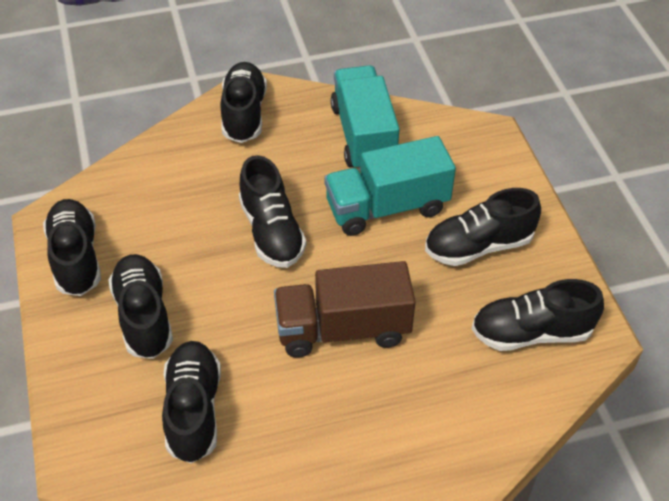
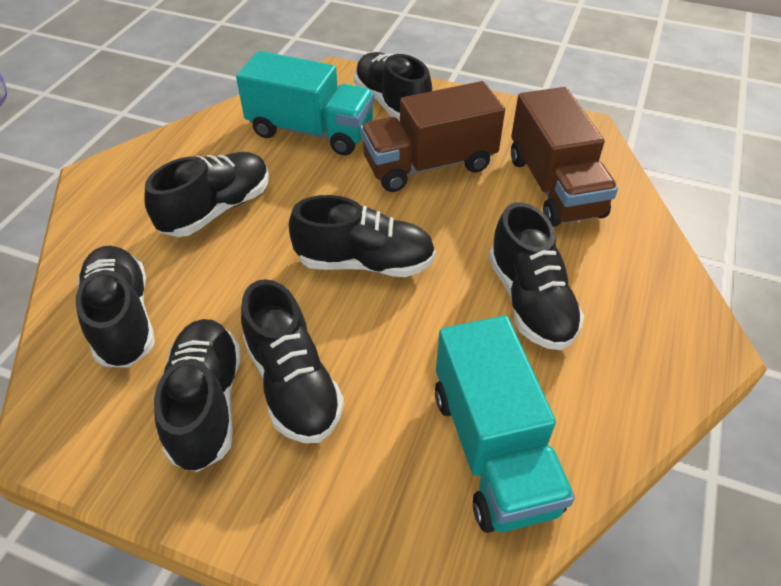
brown truck: [274,261,416,358] = 1 -> [360,81,505,192] [511,87,618,227] = 2

